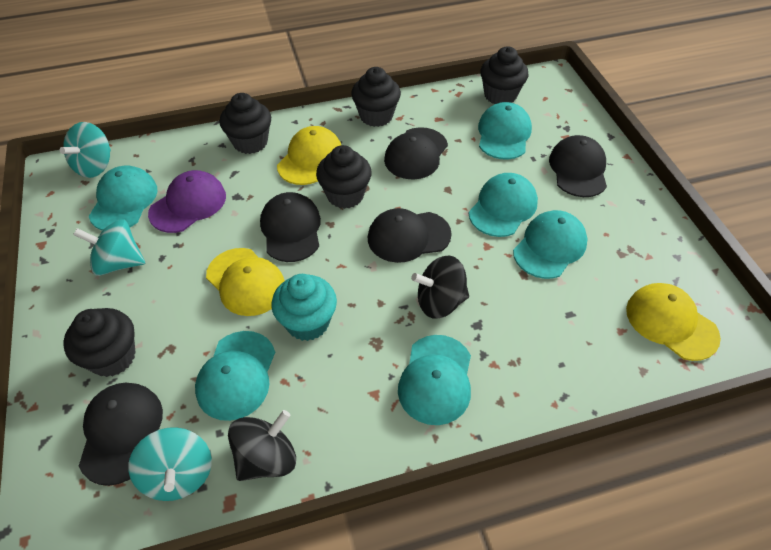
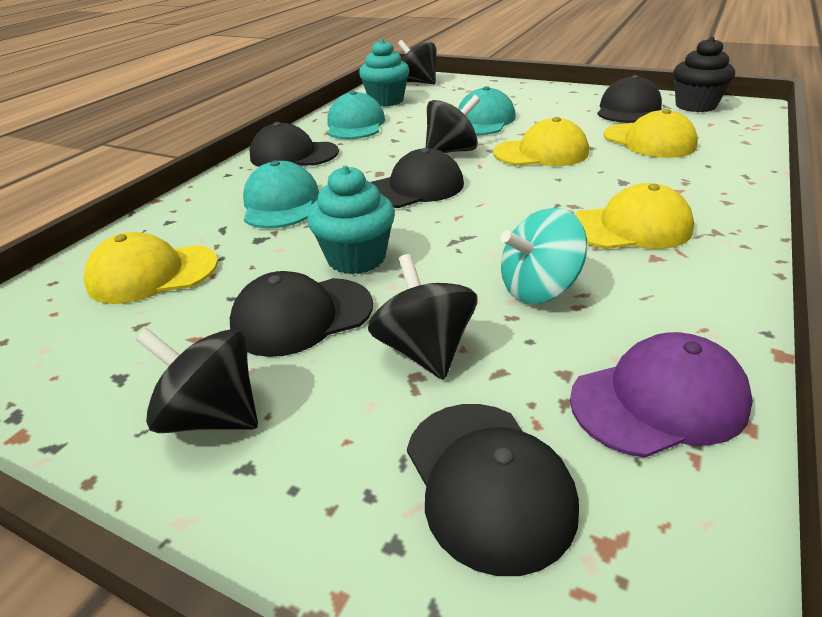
black cupcake: [63,308,136,377] [219,93,271,154] [316,145,372,209] [351,67,401,127] [480,46,529,104] = 5 -> [673,37,735,112] = 1
black spinning top: [228,410,296,481] [411,255,469,318] = 2 -> [136,328,258,433] [368,254,477,380] [398,40,437,84] [426,95,480,153] = 4
turquoise cap: [89,166,158,231] [195,331,275,421] [398,335,471,425] [469,173,538,237] [478,102,532,160] [513,210,587,279] = 6 -> [243,160,319,228] [327,91,385,139] [458,86,516,135] = 3
turquoise cupcake: [272,274,337,341] = 1 -> [307,165,395,274] [359,39,409,107] = 2
turquoise spinning top: [60,122,111,178] [73,219,145,276] [128,427,212,501] = 3 -> [501,208,587,304] = 1
yellow cap: [206,248,285,316] [277,126,341,185] [626,283,721,361] = 3 -> [84,232,218,304] [493,117,589,166] [574,183,694,249] [604,109,698,158] = 4

